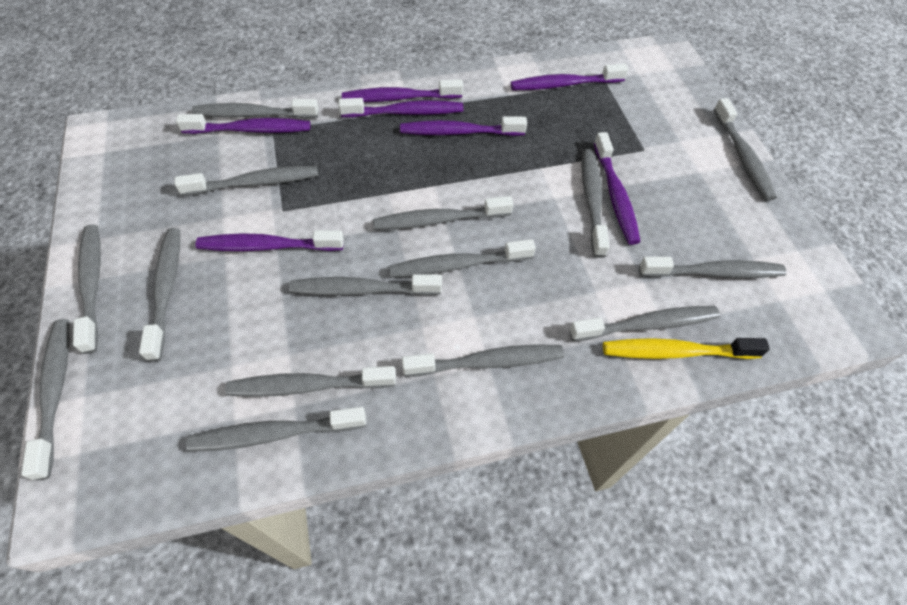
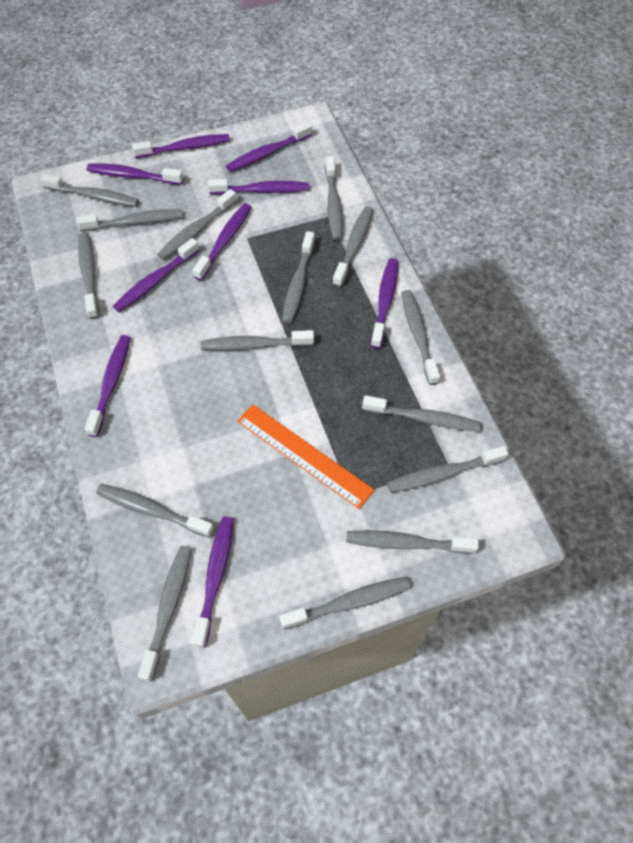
orange ruler: none = 0 -> [237,404,375,509] = 1
purple toothbrush: [176,114,310,134] [196,230,344,251] [338,98,463,118] [342,79,463,102] [400,116,527,136] [511,63,628,90] [594,132,640,245] = 7 -> [85,335,130,437] [86,163,183,185] [113,238,199,312] [132,134,230,158] [192,517,234,648] [193,203,251,281] [208,179,309,195] [226,122,312,172] [371,258,398,349] = 9
yellow toothbrush: [603,338,770,359] = 1 -> none = 0

